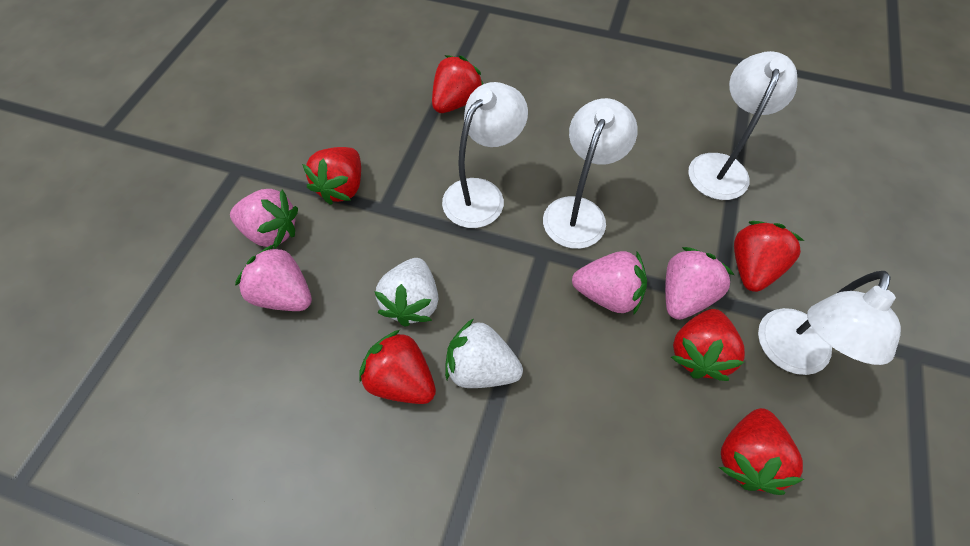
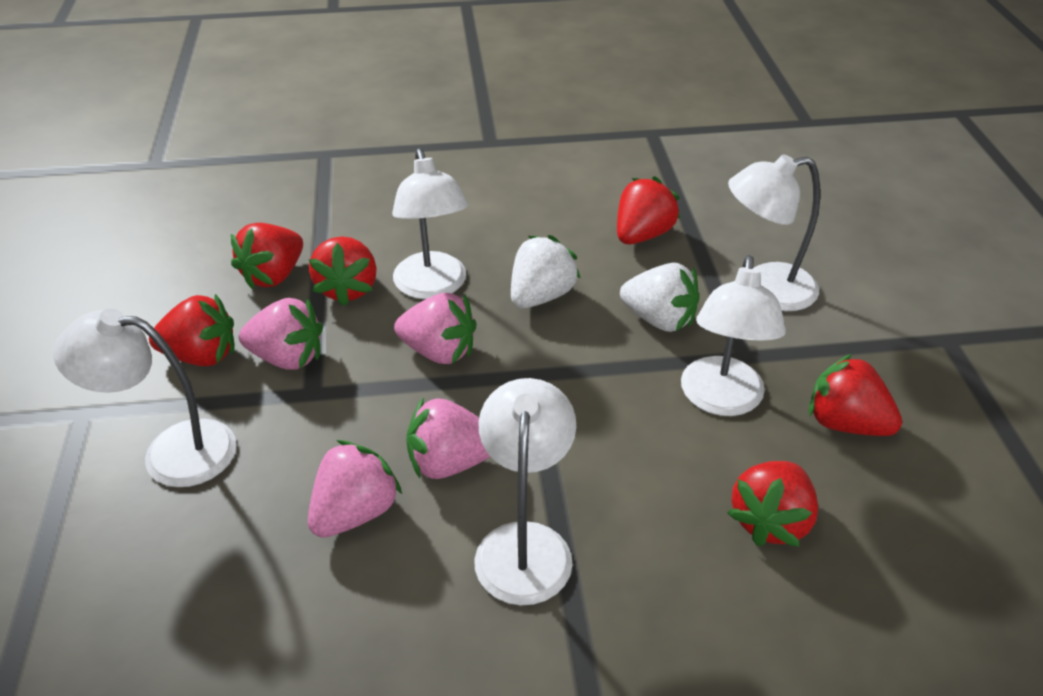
white lamp: [442,82,528,228] [543,98,638,249] [688,51,797,200] [758,271,901,375] = 4 -> [53,309,236,487] [392,148,469,299] [474,378,576,605] [681,255,786,416] [728,154,820,311] = 5

